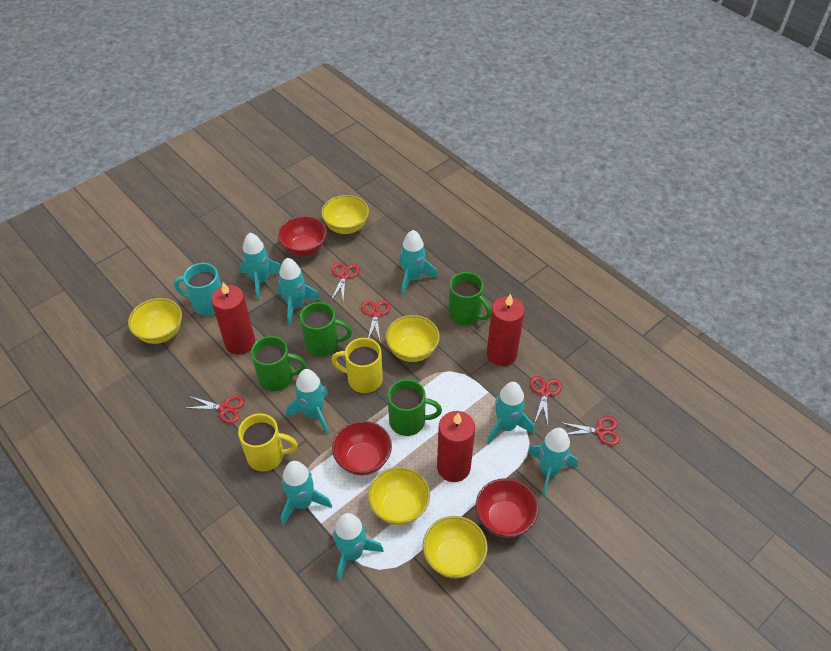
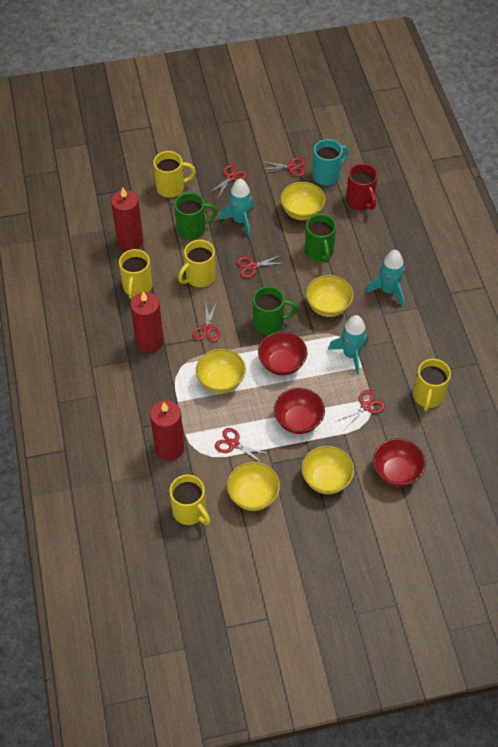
green mug: [251,336,306,391] [300,302,352,356] [388,379,442,436] [448,272,491,325] = 4 -> [174,192,217,240] [253,286,298,335] [305,214,336,263] = 3
red mug: none = 0 -> [346,163,378,210] = 1
red scissors: [187,395,245,423] [331,263,360,301] [361,300,390,341] [530,376,562,425] [559,416,620,445] = 5 -> [193,301,221,342] [208,165,247,199] [215,428,268,463] [236,255,285,278] [261,157,306,177] [335,390,385,430] = 6
turquoise rocket: [240,233,281,300] [278,258,320,325] [281,461,332,526] [286,369,329,434] [333,513,384,582] [399,230,437,295] [487,382,534,444] [527,428,578,497] = 8 -> [219,178,254,237] [328,315,369,374] [365,250,405,306] = 3
yellow mug: [238,413,298,471] [332,338,383,393] = 2 -> [119,249,152,299] [153,151,196,197] [169,475,211,525] [178,240,216,287] [413,359,451,411] = 5

